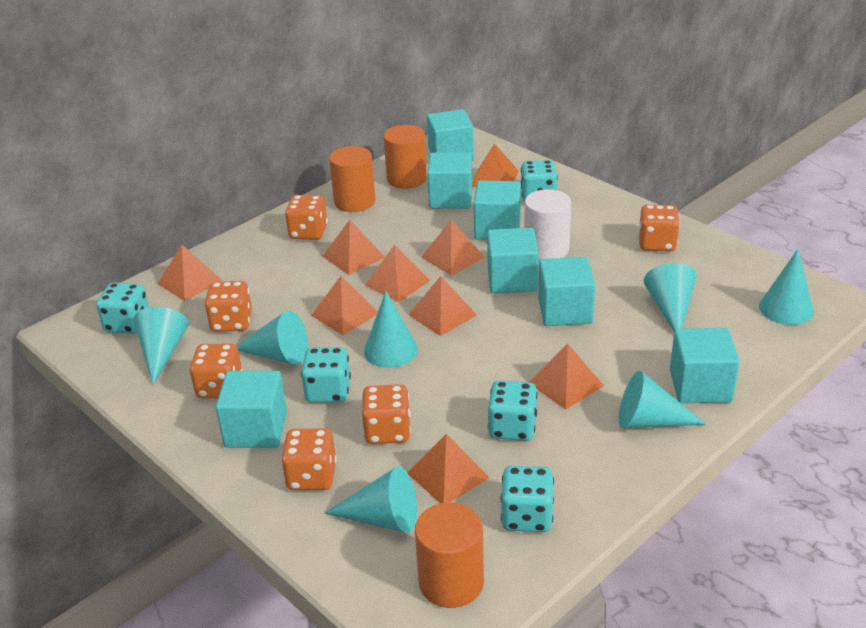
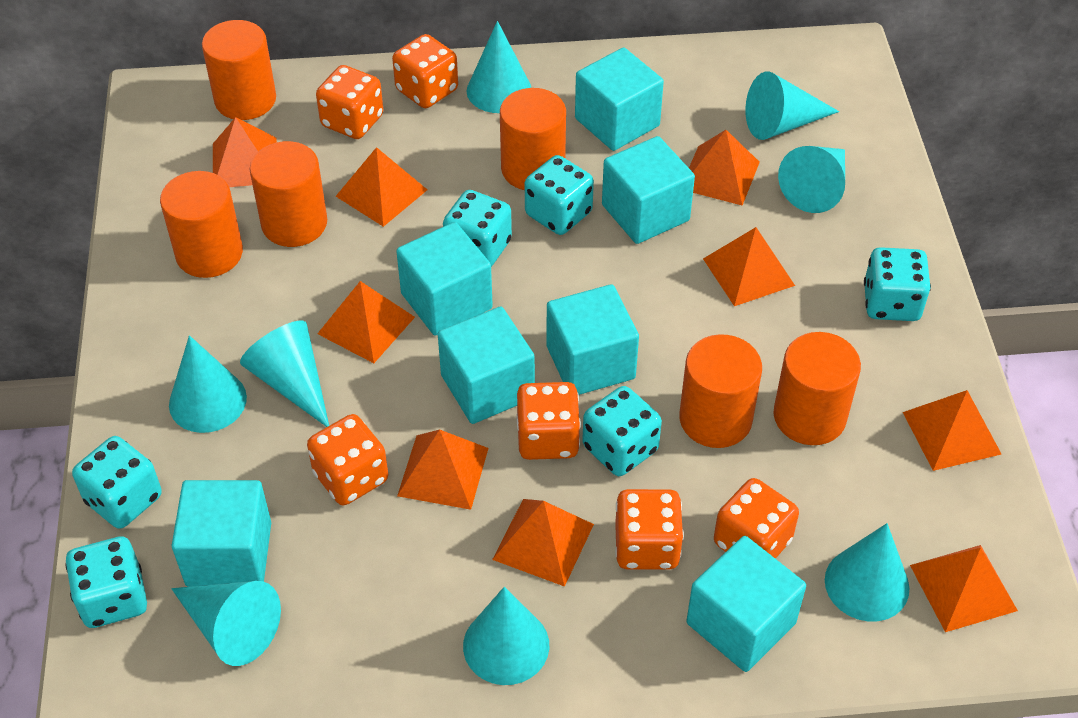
orange cylinder: [329,146,375,212] [384,125,427,189] [415,503,484,608] = 3 -> [160,171,243,278] [202,20,276,120] [250,141,327,247] [500,88,566,190] [679,334,762,448] [773,332,861,445] = 6
turquoise cone: [134,307,188,384] [237,311,308,365] [324,466,417,533] [364,291,418,368] [619,371,706,428] [644,263,697,331] [759,249,814,325] = 7 -> [169,335,247,433] [171,581,281,666] [240,321,329,427] [463,587,549,685] [467,21,531,113] [745,71,839,140] [778,146,845,213] [825,523,910,621] = 8
turquoise dice: [96,283,149,334] [301,347,351,403] [488,380,538,441] [501,466,554,532] [521,160,558,202] = 5 -> [65,537,147,628] [72,436,162,529] [443,190,512,267] [525,155,594,235] [582,386,662,476] [864,247,931,321] = 6
white cylinder: [524,189,571,260] = 1 -> none = 0

